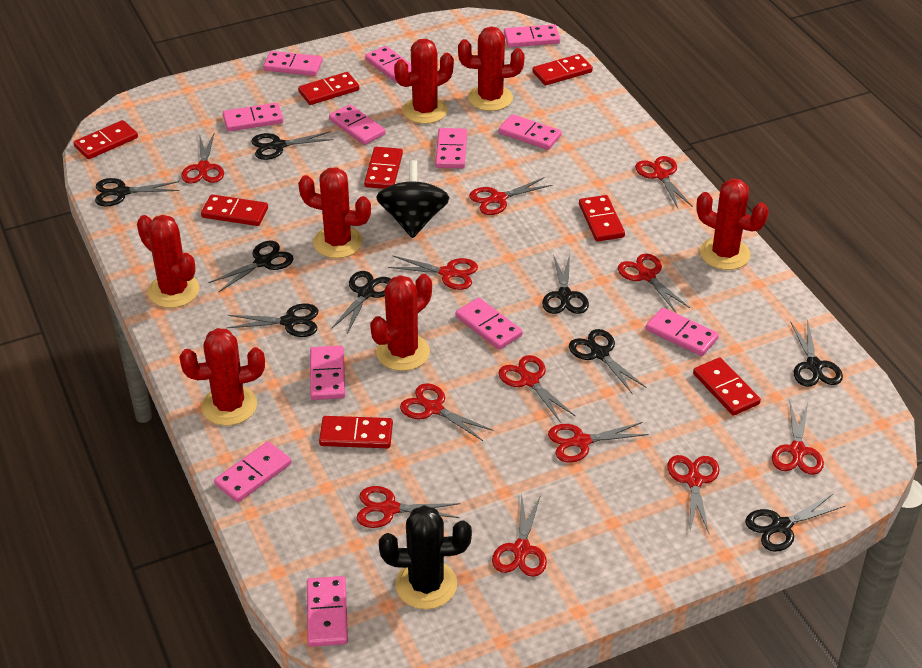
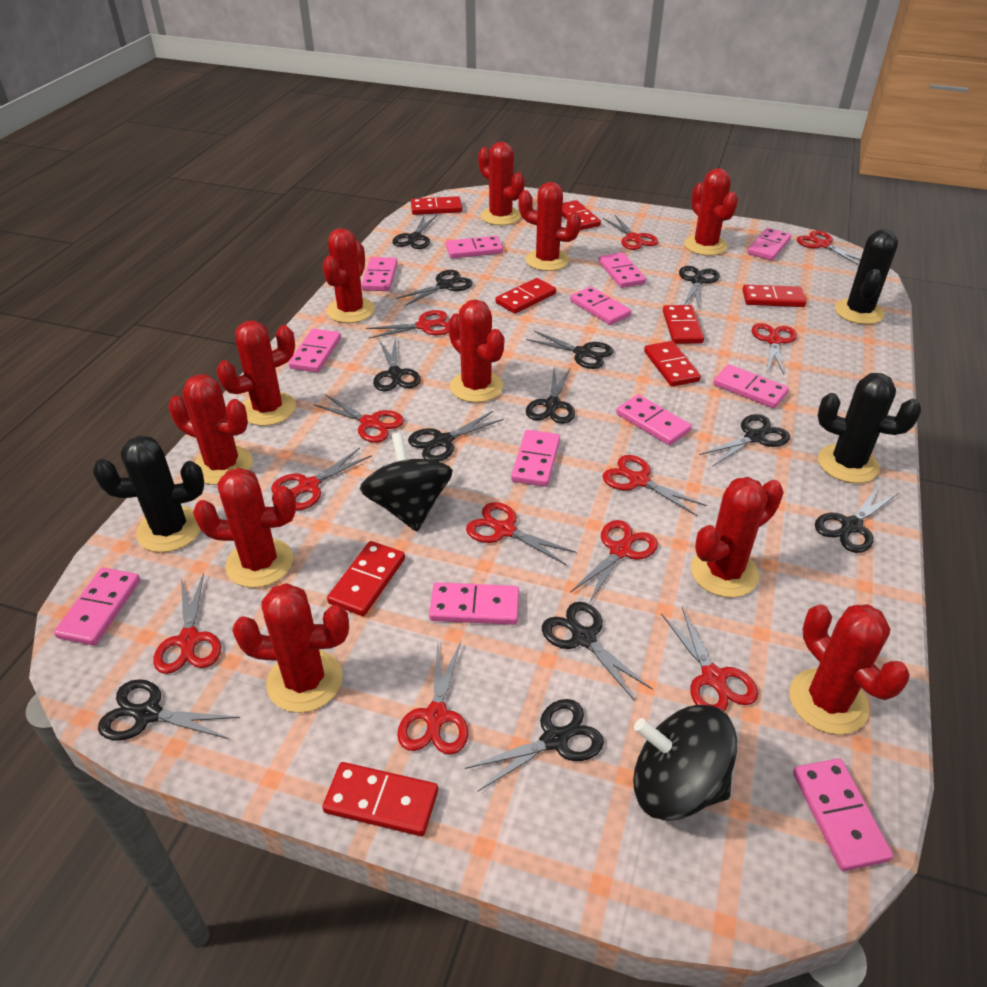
black cactus: [379,505,472,609] = 1 -> [93,436,204,553] [818,373,921,483] [835,229,898,324] = 3
black scissors: [95,178,179,206] [208,241,294,293] [227,304,318,337] [251,131,334,160] [331,271,391,334] [542,254,589,314] [569,329,647,394] [745,493,845,552] [790,319,843,387] = 9 -> [98,679,240,741] [373,337,421,392] [392,214,437,249] [396,270,473,306] [408,411,504,461] [465,699,604,792] [526,331,613,369] [526,367,575,424] [542,602,653,701] [679,266,720,308] [699,414,790,467] [815,484,899,553] = 12
black spinning top: [376,160,450,238] = 1 -> [360,433,453,531] [633,705,737,821] = 2
red cactus: [137,215,200,308] [179,328,265,426] [298,167,371,258] [370,274,432,371] [394,39,454,124] [458,26,525,111] [696,178,769,270] = 7 -> [169,375,253,485] [193,468,296,588] [217,320,296,426] [232,583,349,713] [323,228,375,323] [448,299,504,403] [478,142,525,226] [519,182,581,271] [684,168,738,256] [691,477,784,598] [789,604,910,735] = 11

